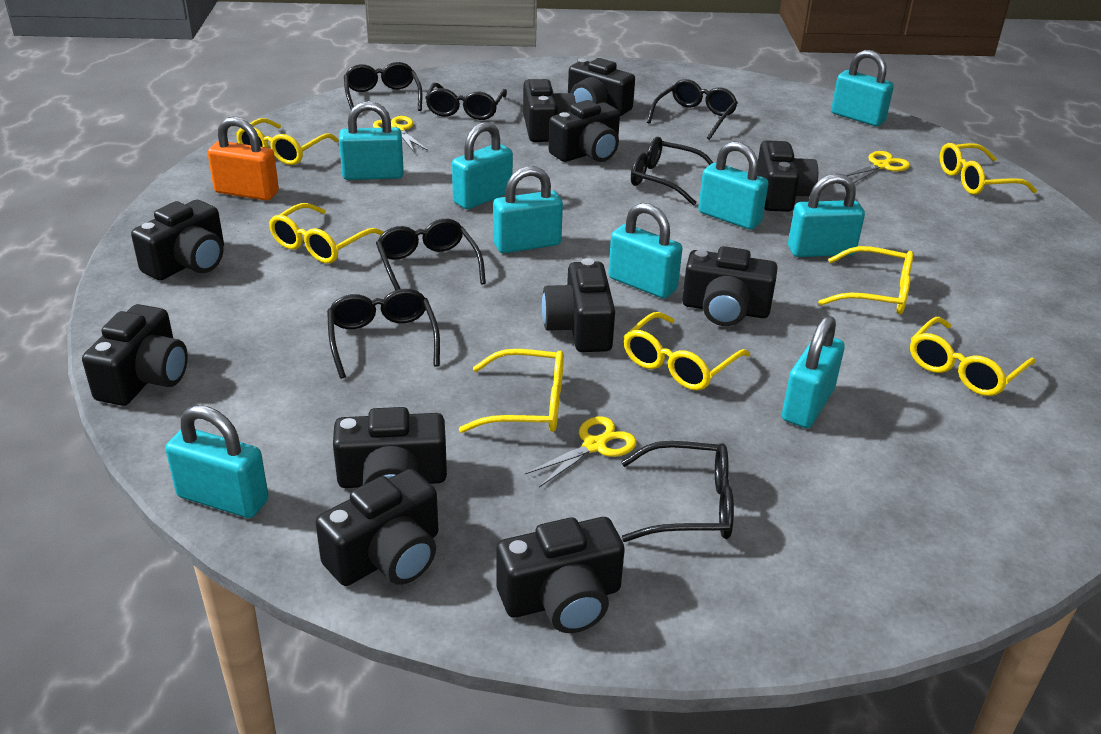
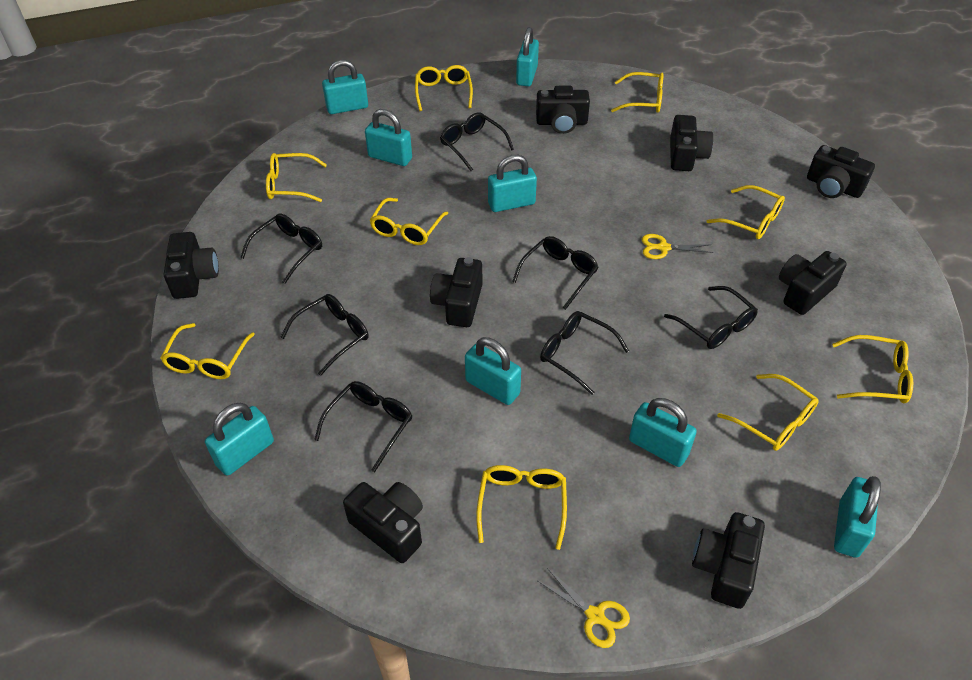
black camera: [82,304,188,406] [131,200,224,280] [315,469,438,586] [333,407,447,488] [496,517,625,633] [523,79,576,142] [542,258,615,352] [549,100,620,162] [568,58,635,116] [682,246,778,326] [757,140,818,212] = 11 -> [164,232,219,299] [343,482,423,563] [430,257,482,327] [536,86,590,134] [670,115,713,171] [692,512,765,609] [779,251,847,315] [807,145,875,198] = 8
orange padlock: [208,117,279,201] = 1 -> none = 0
turquoise padlock: [165,405,269,518] [339,101,404,180] [452,122,513,209] [493,166,563,253] [608,203,683,299] [698,141,769,230] [782,316,845,428] [788,173,865,257] [831,50,894,126] = 9 -> [205,403,274,476] [322,60,368,114] [365,109,412,166] [465,337,521,405] [488,155,537,212] [516,27,539,86] [629,398,697,467] [834,476,881,558] = 8
yellow glasses: [236,118,339,165] [269,203,384,264] [459,349,564,433] [624,312,750,390] [818,246,913,314] [910,317,1035,396] [940,143,1037,195] = 7 -> [161,323,255,379] [266,153,327,202] [369,198,448,245] [415,65,473,111] [476,465,567,550] [611,72,664,113] [707,185,785,239] [717,374,819,451] [832,335,913,403] = 9
yellow scissors: [373,116,428,152] [524,417,636,487] [846,151,910,183] = 3 -> [538,568,630,648] [642,234,713,259] = 2

